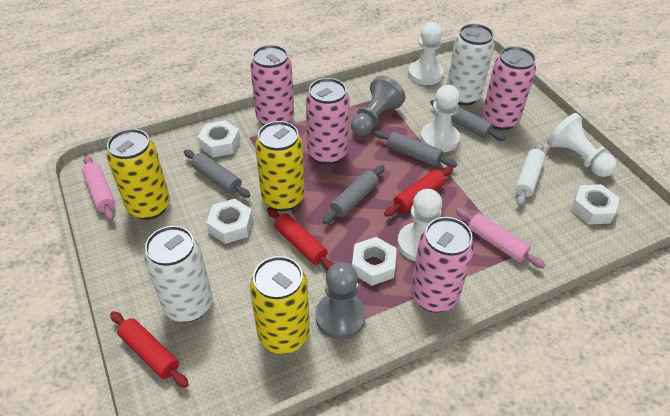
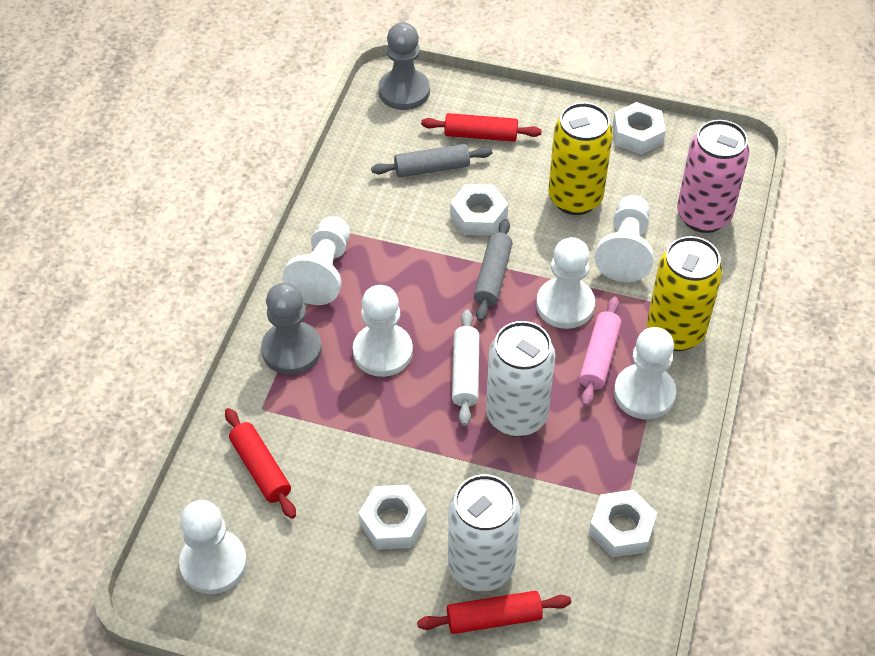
grey rolling pin: [184,150,251,198] [322,165,385,224] [374,131,457,168] [430,100,506,141] = 4 -> [371,144,492,178] [474,219,513,322] = 2
pink can: [250,45,294,126] [306,78,350,165] [411,217,474,312] [482,46,536,130] = 4 -> [677,120,749,233] = 1
pink rolling pin: [82,155,115,221] [456,208,545,268] = 2 -> [579,296,621,407] = 1
white pawn: [397,189,442,261] [408,22,444,85] [420,85,460,152] [547,113,617,177] = 4 -> [179,500,247,594] [282,216,350,305] [353,285,413,377] [536,237,595,329] [594,195,654,282] [614,327,676,419] = 6
yellow can: [107,129,170,220] [250,256,310,354] [255,121,305,211] = 3 -> [548,102,613,215] [647,236,723,351] = 2

